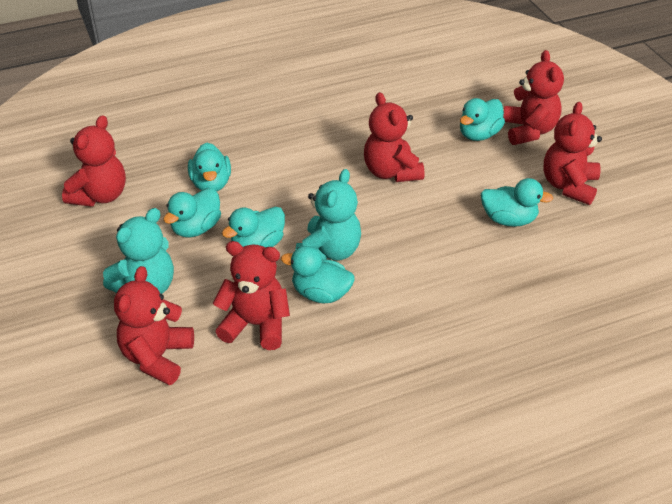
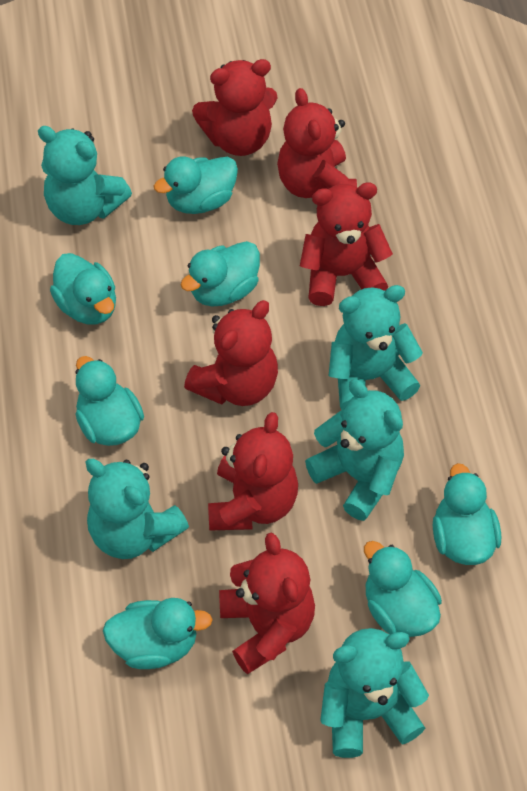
turquoise duck: [163,188,221,237] [188,142,231,192] [222,207,285,248] [281,246,355,303] [460,98,505,141] [481,178,553,227] = 6 -> [50,253,116,324] [76,356,144,446] [103,598,213,669] [154,156,238,214] [181,241,260,307] [364,541,442,637] [433,463,501,565] = 7
turquoise teddy bear: [103,208,174,294] [296,169,361,261] = 2 -> [38,126,132,225] [86,459,189,559] [305,379,404,521] [320,628,429,758] [329,285,423,411] = 5

